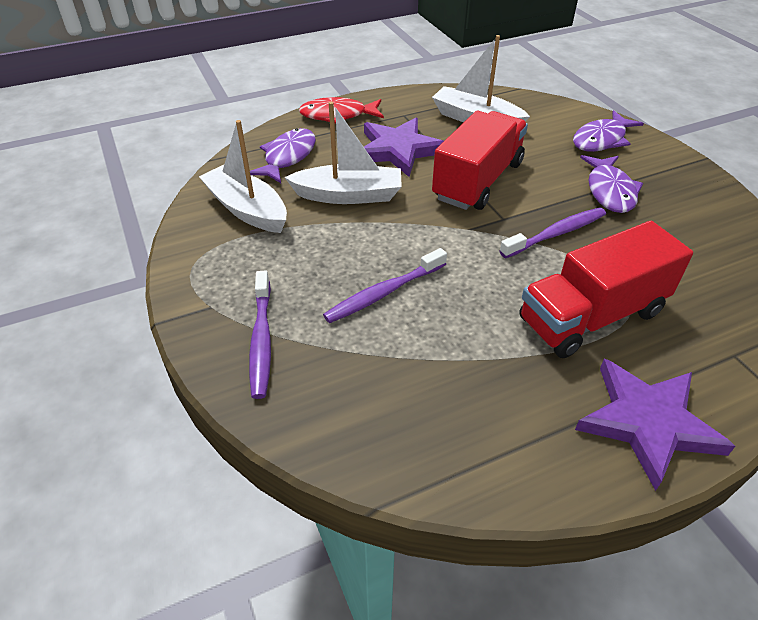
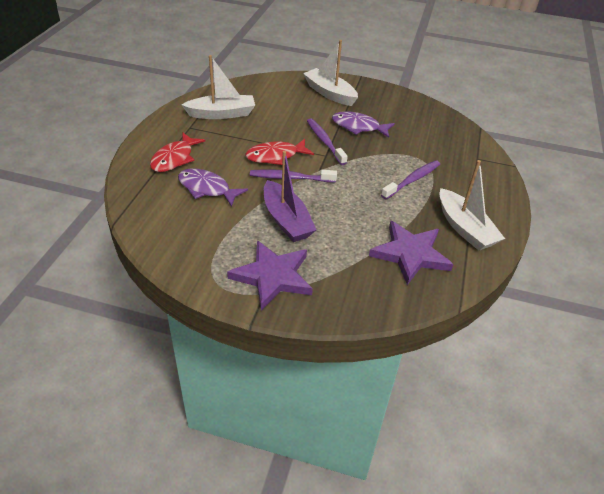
purple boat: none = 0 -> [264,151,316,242] = 1
purple fish: [250,128,316,183] [573,110,644,152] [580,155,643,213] = 3 -> [178,169,248,207] [332,111,395,138] = 2
red fish: [299,97,384,124] = 1 -> [150,133,206,172] [246,139,314,165] = 2
red truck: [432,111,528,210] [520,221,693,358] = 2 -> none = 0

